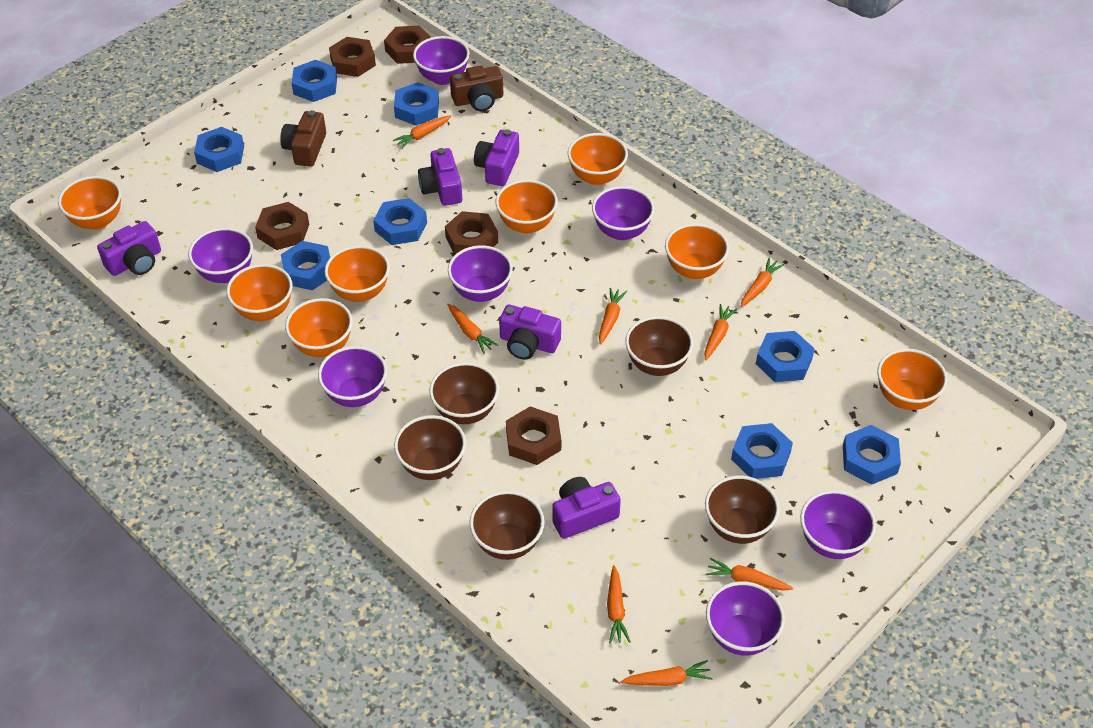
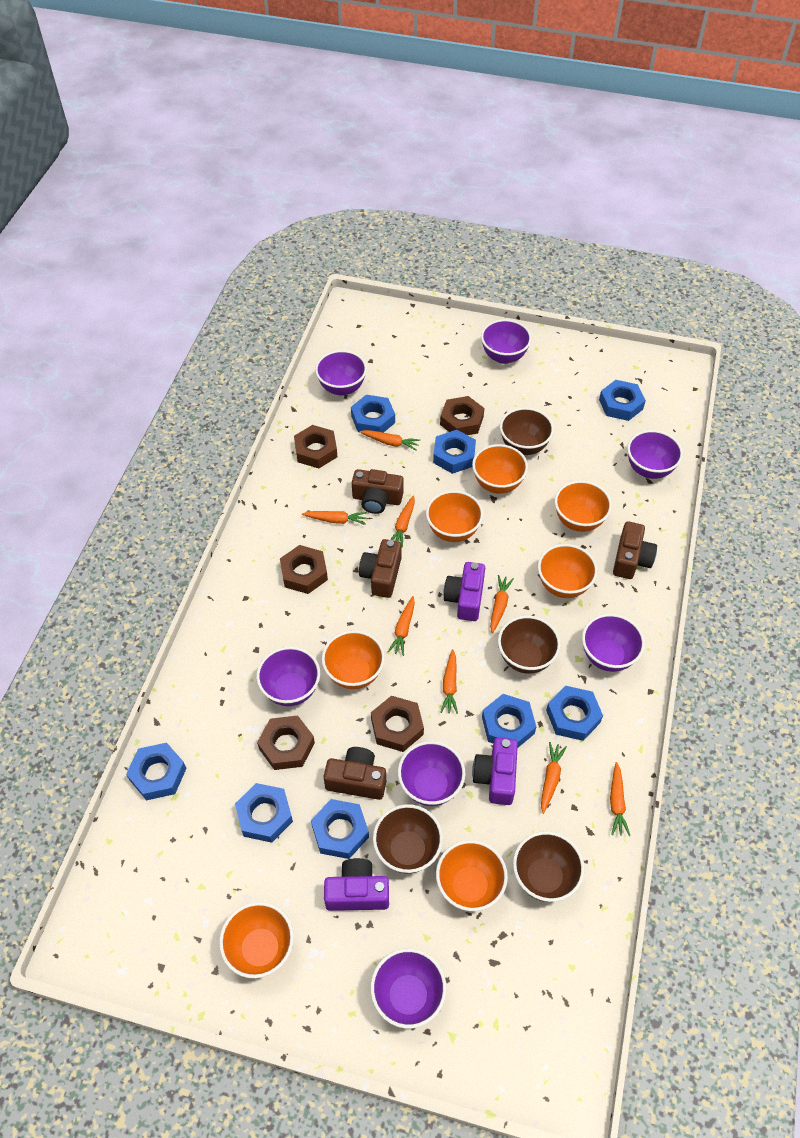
brown bowl: [394,415,466,480] [429,362,499,424] [469,491,545,560] [625,316,693,376] [705,476,780,544] = 5 -> [373,804,443,874] [498,615,561,674] [500,407,554,455] [513,831,585,902] = 4
brown camera: [280,110,326,167] [450,65,503,111] = 2 -> [324,747,386,800] [352,469,404,514] [359,539,402,598] [613,521,657,579] = 4
orange bowl: [58,176,121,230] [226,264,293,321] [285,298,353,357] [325,245,390,302] [495,180,558,234] [568,133,628,185] [665,224,729,279] [877,349,948,410] = 8 -> [219,902,294,978] [322,630,385,689] [426,490,484,542] [436,840,508,911] [472,444,528,494] [538,544,598,598] [554,480,612,532] = 7
purple camera: [97,221,161,276] [418,148,462,206] [474,129,519,186] [499,305,561,360] [552,477,621,539] = 5 -> [324,858,389,911] [443,562,485,621] [472,737,518,805] = 3

